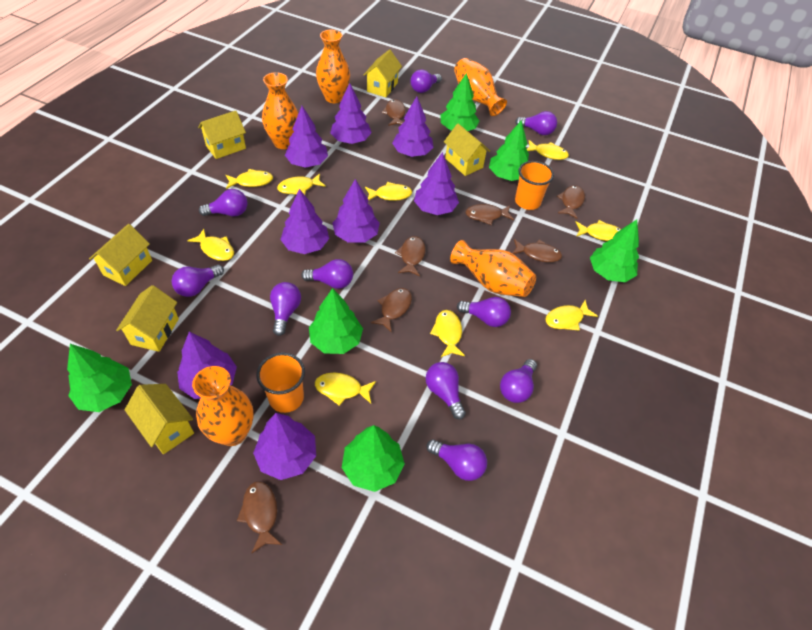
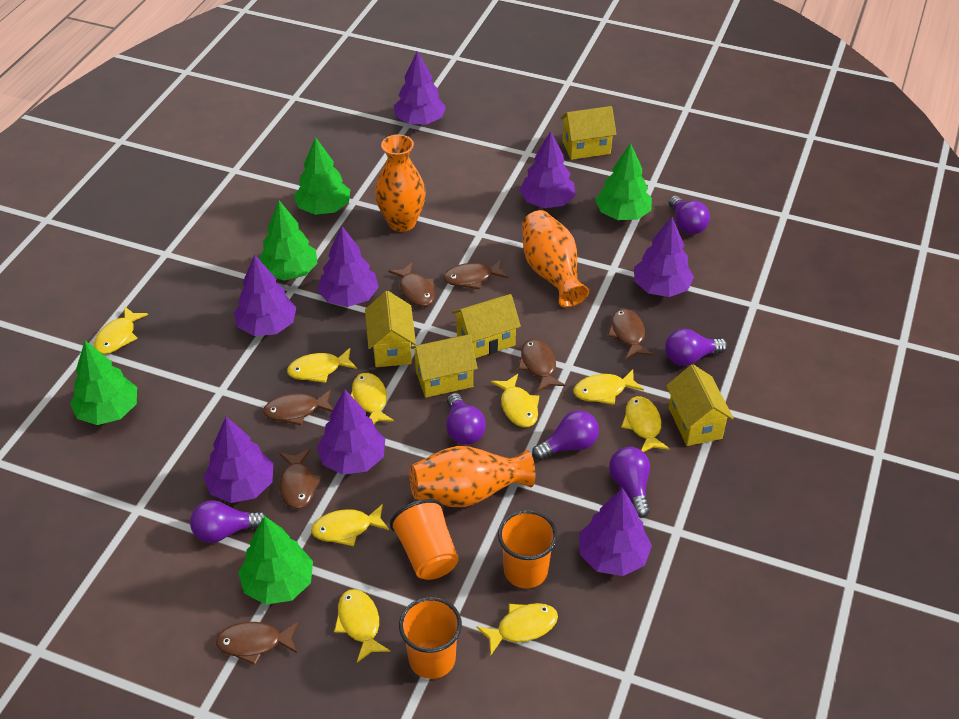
green tree: [67,344,132,412] [309,288,363,354] [342,425,405,492] [441,73,479,131] [489,120,529,181] [590,219,639,282] = 6 -> [70,341,137,425] [238,516,313,605] [259,201,317,281] [294,137,350,215] [595,143,652,220] = 5
orange cup: [256,352,305,413] [515,161,554,210] = 2 -> [390,499,459,580] [399,597,462,679] [498,510,557,588] = 3
orange vase: [192,366,253,446] [262,72,298,149] [316,29,350,103] [450,240,536,297] [454,58,507,116] = 5 -> [375,134,426,232] [409,446,535,507] [522,210,589,307] = 3
purple light bulb: [171,264,224,297] [199,189,247,216] [270,282,301,336] [301,259,353,289] [410,69,442,93] [426,362,466,419] [426,439,487,481] [457,297,511,327] [500,359,537,403] [515,111,557,135] = 10 -> [190,500,268,543] [446,393,486,445] [532,410,599,460] [609,447,650,518] [665,329,727,366] [668,196,710,234] = 6
yellow house: [89,224,152,286] [116,285,179,352] [125,384,194,454] [198,111,246,159] [364,49,402,97] [444,124,490,176] = 6 -> [365,291,416,367] [411,334,478,398] [452,294,521,358] [560,106,616,160] [666,364,734,446] = 5

